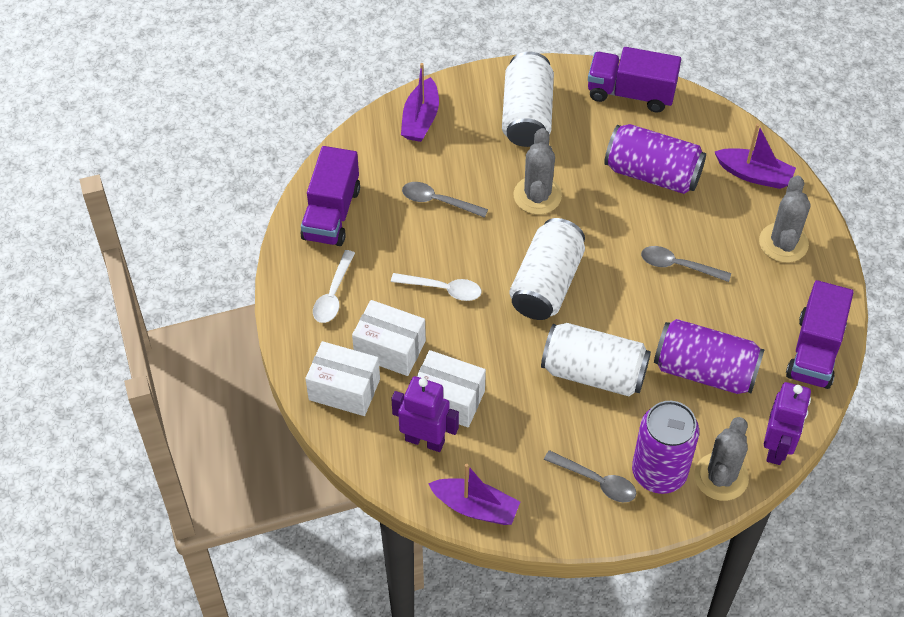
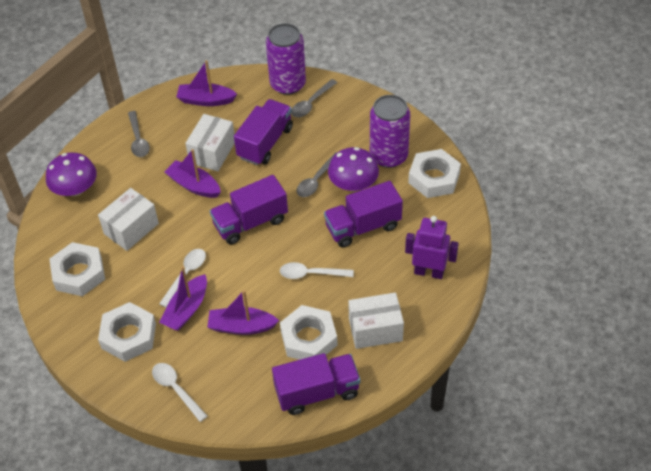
grey cactus: [514,128,562,214] [694,417,749,501] [759,176,810,263] = 3 -> none = 0
purple boat: [401,63,439,142] [428,464,520,525] [715,124,796,189] = 3 -> [159,266,207,331] [164,149,221,198] [176,60,237,106] [207,290,279,335] = 4
purple can: [604,124,706,194] [632,401,699,494] [654,319,765,394] = 3 -> [266,23,306,95] [370,95,410,168] = 2
purple mushroom: none = 0 -> [46,152,97,196] [328,147,379,192] = 2
purple robot: [391,376,459,452] [764,382,811,465] = 2 -> [405,216,459,279] = 1
purple truck: [300,146,360,246] [588,47,681,112] [786,280,854,389] = 3 -> [210,175,288,244] [234,99,293,165] [272,353,360,415] [324,181,403,248] = 4
white can: [502,52,554,147] [509,218,585,320] [541,323,651,396] = 3 -> none = 0
white nut: none = 0 -> [49,242,105,296] [98,302,156,362] [280,305,338,360] [408,149,461,198] = 4
white spoon: [313,250,355,323] [391,273,481,301] = 2 -> [152,363,207,422] [159,249,206,307] [280,262,354,279] = 3

